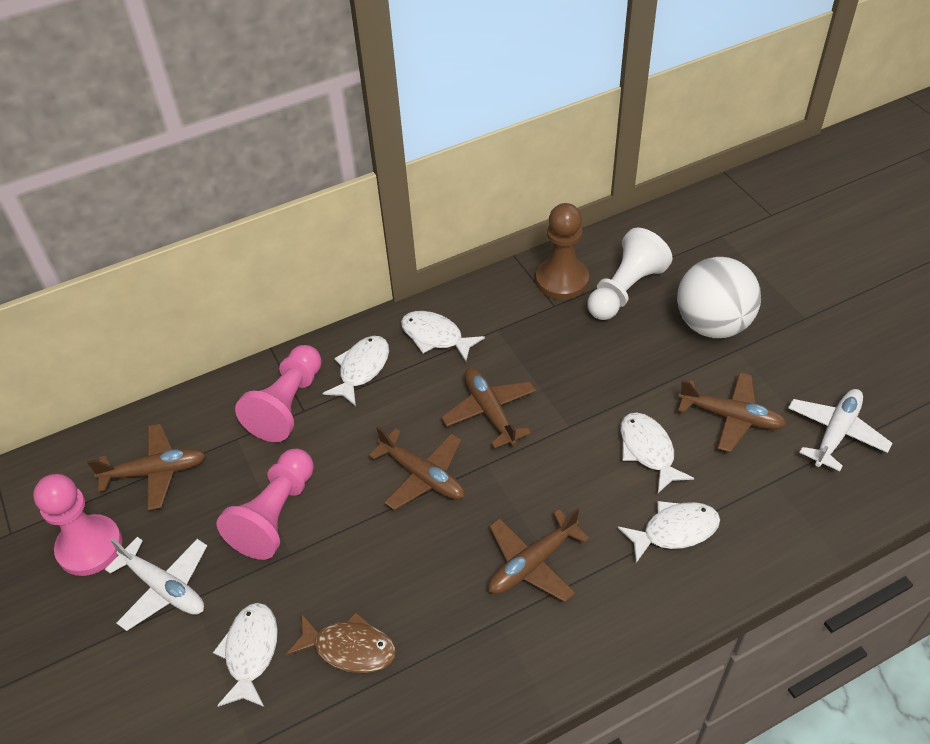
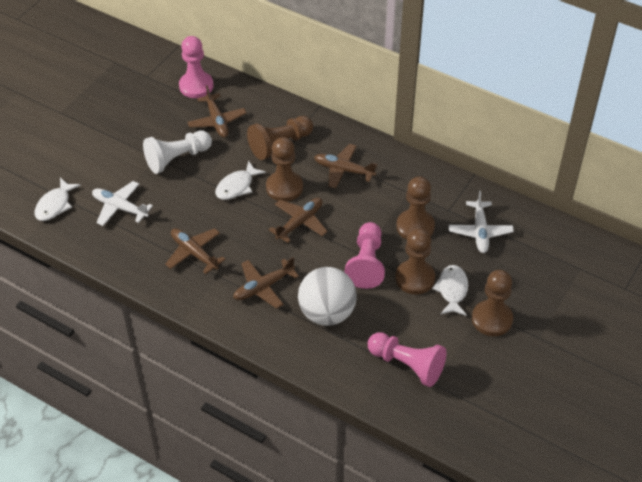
brown fish: [286,612,396,673] = 1 -> none = 0
brown pawn: [536,203,589,300] = 1 -> [247,116,313,160] [266,137,303,202] [395,228,435,294] [396,176,435,240] [472,270,513,336] = 5
white fish: [213,603,278,707] [322,336,389,406] [401,311,485,362] [618,501,720,563] [620,413,694,493] = 5 -> [34,178,81,221] [215,160,266,200] [432,265,468,316] = 3

